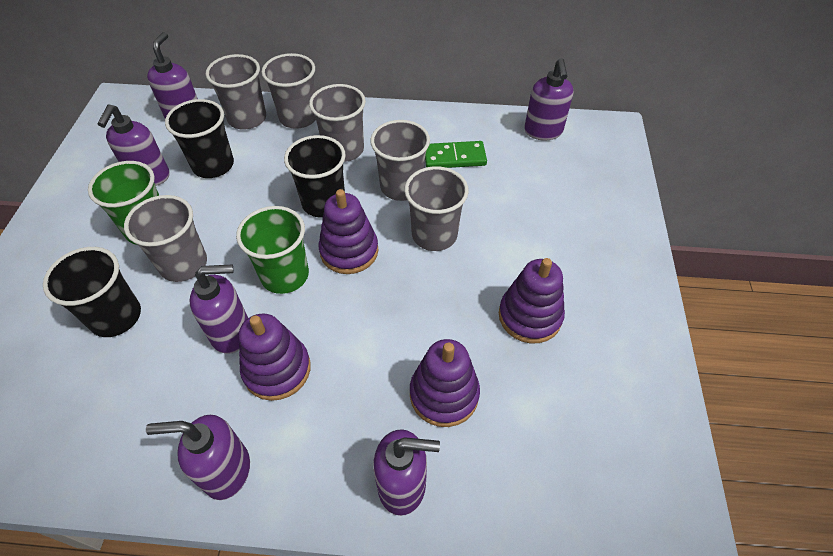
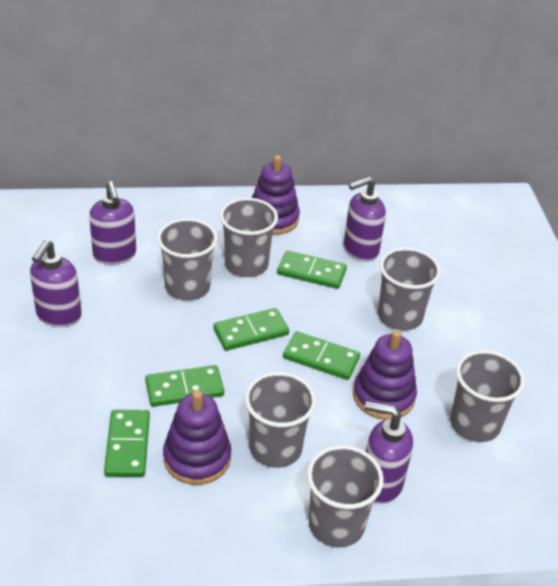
black cup: [43,247,141,337] [165,99,234,178] [284,135,346,218] = 3 -> none = 0
green cup: [88,161,160,245] [236,206,309,294] = 2 -> none = 0
green domino: [425,141,487,168] = 1 -> [104,410,150,477] [145,365,224,407] [213,308,289,351] [277,251,347,289] [283,331,360,380] = 5
purple soap dispenser: [98,105,170,186] [146,415,250,500] [147,32,198,118] [190,264,248,354] [373,429,440,516] [524,58,574,141] = 6 -> [30,240,82,327] [89,181,136,265] [344,176,386,262] [365,401,413,504] = 4
purple stacking toy: [239,314,311,401] [319,189,378,274] [410,339,480,427] [499,258,565,343] = 4 -> [163,390,231,485] [252,155,300,235] [353,330,417,420] = 3

